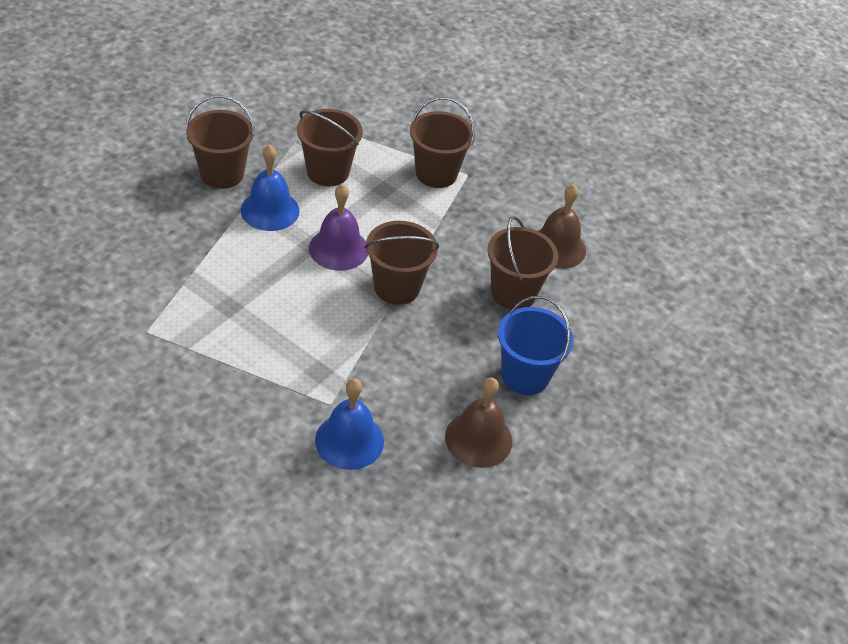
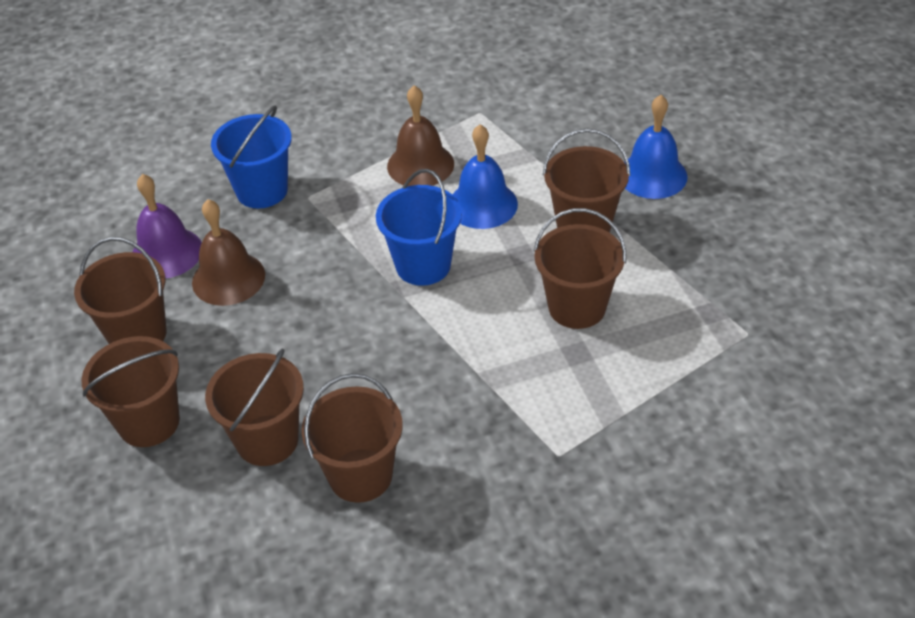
blue bucket: [498,296,573,395] = 1 -> [211,106,292,209] [376,169,462,286] = 2
brown bucket: [185,95,255,189] [297,109,363,186] [365,221,439,305] [410,97,475,188] [487,216,558,309] = 5 -> [74,237,167,344] [82,336,180,447] [205,348,304,466] [302,373,403,503] [534,208,626,329] [543,128,630,232] = 6

